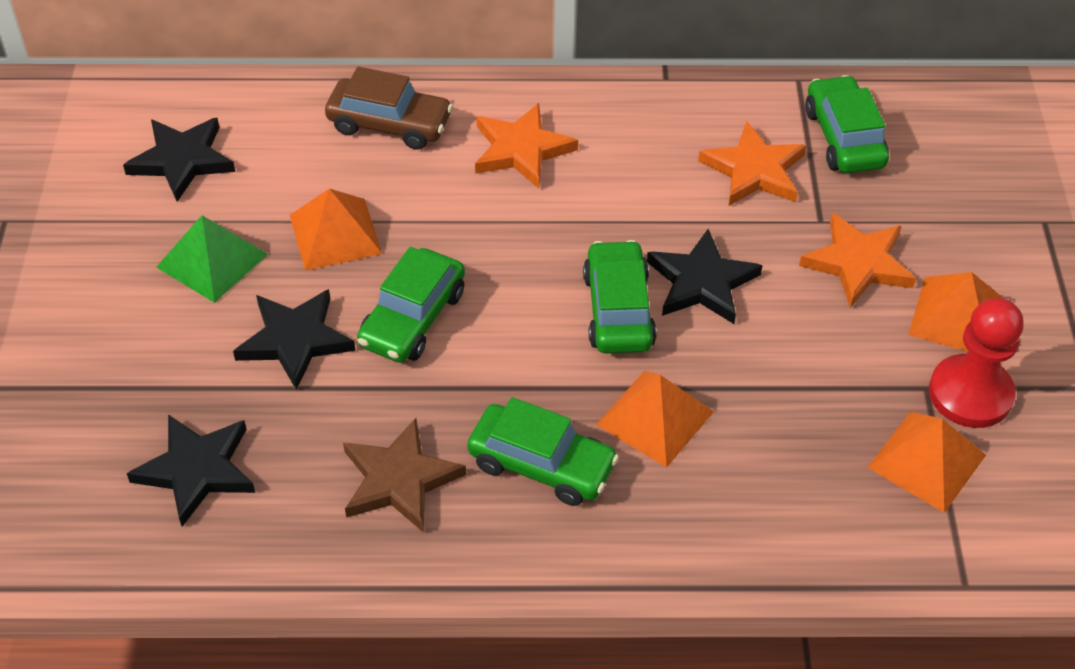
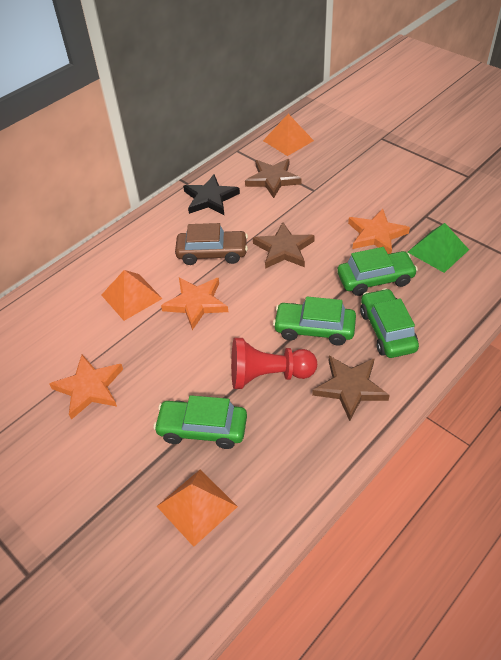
black star: [123,118,235,202] [127,414,255,526] [233,289,355,390] [647,229,763,324] = 4 -> [183,174,240,215] = 1
brown star: [343,418,466,533] = 1 -> [245,159,302,198] [253,222,315,269] [312,356,390,421] = 3
orange pyramid: [290,189,382,271] [596,371,714,468] [867,412,986,513] [909,272,1003,352] = 4 -> [101,270,163,321] [157,469,238,547] [263,114,314,156] = 3

